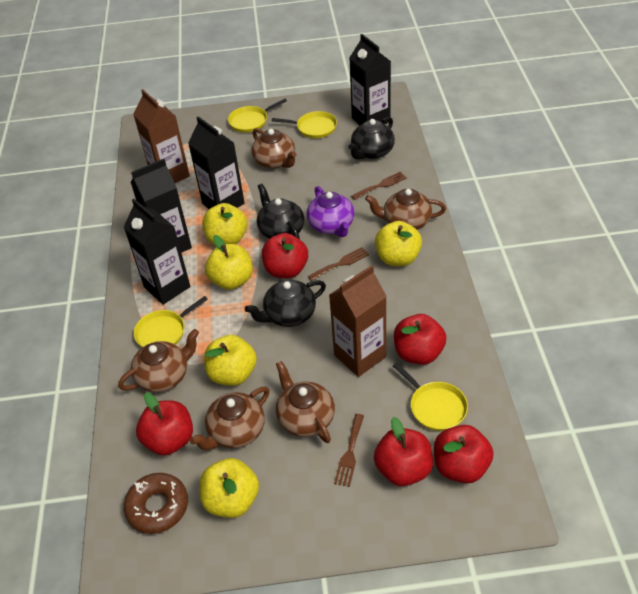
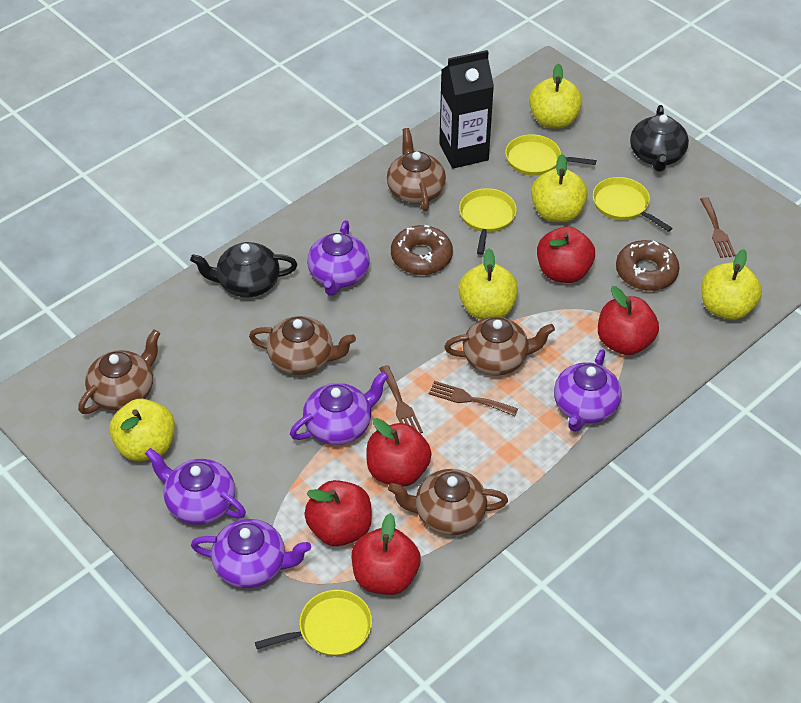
black carton: [124,198,190,305] [131,159,192,253] [188,116,245,209] [349,34,391,125] = 4 -> [439,50,494,168] = 1
black teapot: [245,280,326,327] [257,184,304,239] [348,117,395,160] = 3 -> [190,242,297,298] [630,105,689,172] = 2
brown carton: [133,89,190,183] [329,265,387,377] = 2 -> none = 0
brown donut: [124,473,188,534] = 1 -> [391,225,453,275] [616,240,680,291] = 2
purple teapot: [307,186,354,237] = 1 -> [145,448,246,525] [191,519,311,588] [290,371,389,445] [307,220,370,296] [554,349,622,432] = 5

